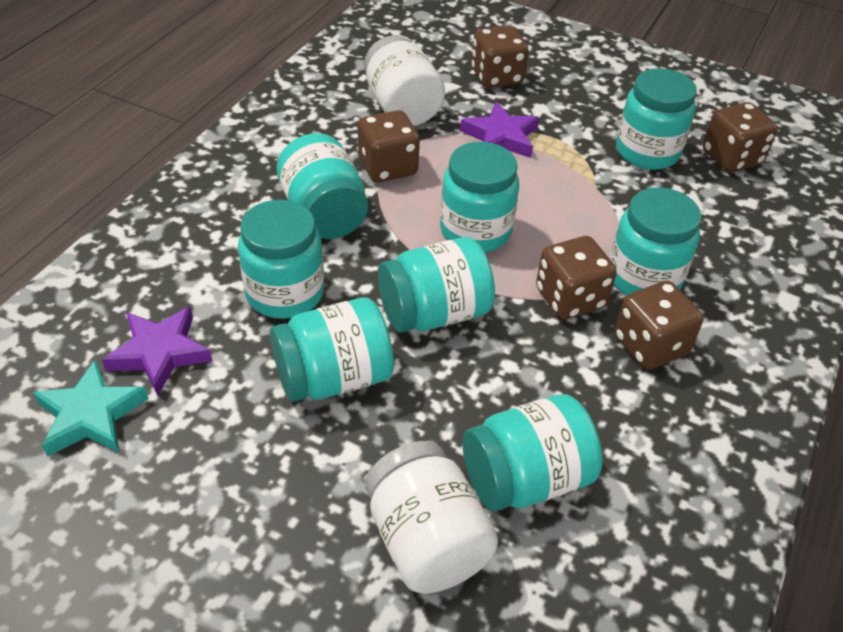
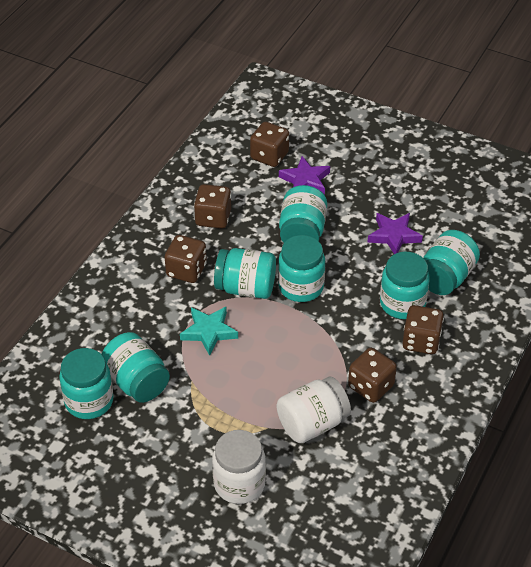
turquoise jar: [238,200,324,319] [270,297,394,402] [276,133,368,239] [378,237,495,333] [440,142,519,252] [462,394,603,511] [610,187,701,295] [616,68,697,170] = 8 -> [59,348,114,419] [102,332,170,403] [214,248,276,299] [278,235,325,302] [279,185,327,243] [380,252,430,319] [423,230,480,295] = 7

